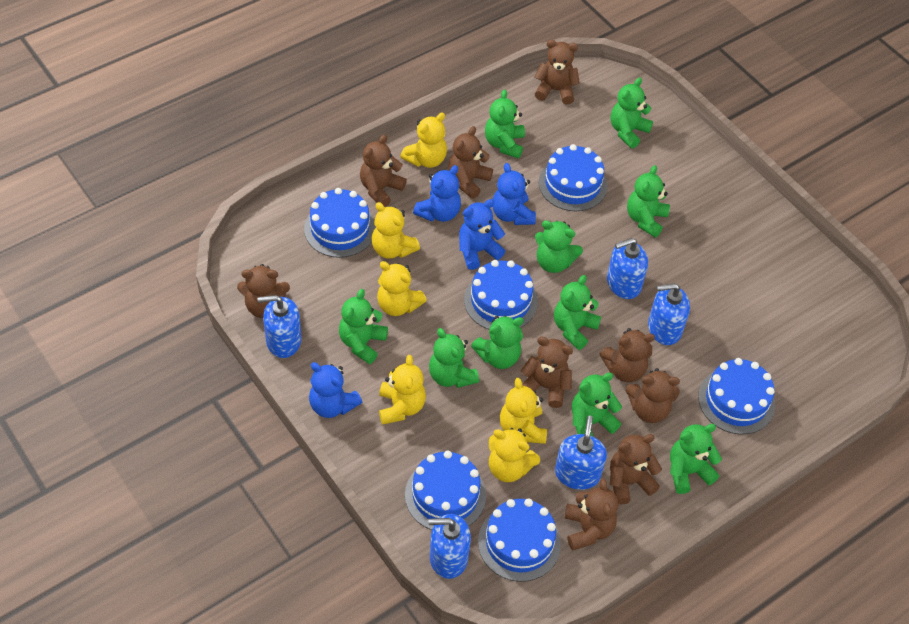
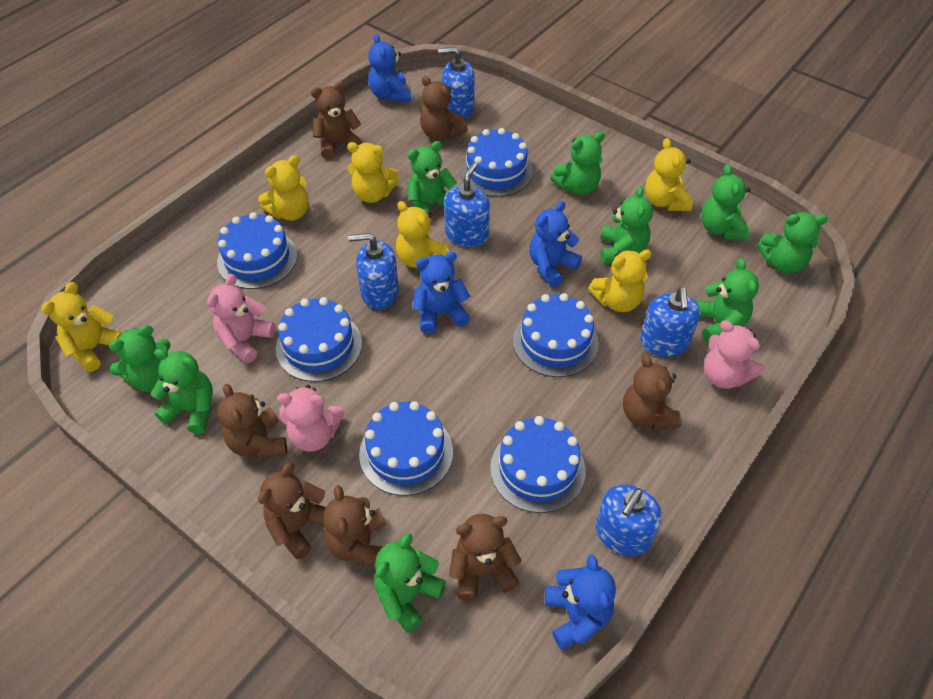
brown teddy bear: [237,264,290,318] [360,134,407,207] [448,126,493,199] [520,337,573,408] [534,40,580,104] [565,478,618,551] [600,328,655,382] [610,434,662,505] [626,368,680,423] = 9 -> [217,384,287,459] [258,462,326,559] [311,82,362,159] [323,485,386,565] [420,76,468,140] [449,514,522,601] [623,354,682,430] = 7
green teddy bear: [339,289,388,364] [429,328,479,388] [471,316,524,369] [485,90,525,159] [535,220,583,273] [554,275,601,350] [572,372,622,436] [611,77,653,148] [627,165,670,238] [670,424,722,494] = 10 -> [109,325,171,392] [151,349,213,434] [374,533,446,633] [407,141,457,216] [550,132,605,195] [600,186,653,264] [695,258,759,343] [701,165,751,241] [757,212,828,273] = 9
pink teddy bear: none = 0 -> [207,274,275,363] [277,385,344,452] [704,320,764,389] = 3

